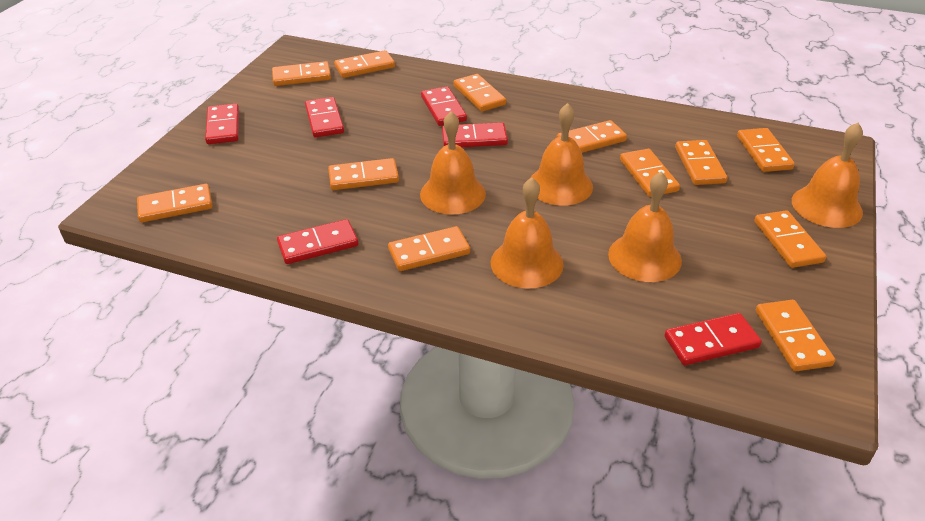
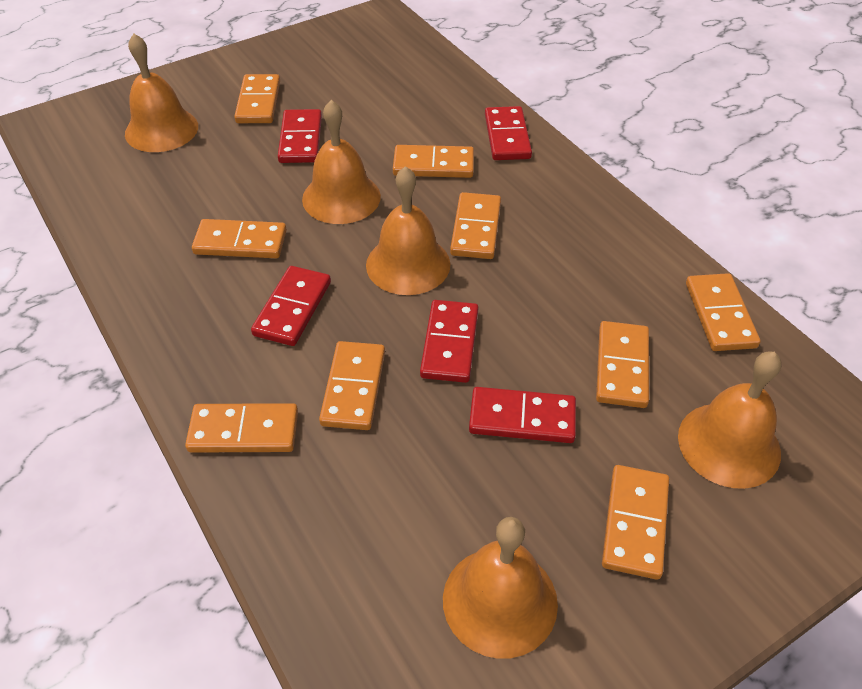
orange domino: [137,184,212,222] [272,61,331,86] [328,158,399,190] [334,50,395,78] [388,226,470,271] [453,74,506,112] [557,120,627,153] [620,149,680,197] [675,140,728,185] [737,128,795,172] [754,210,826,268] [756,300,835,371] = 12 -> [185,403,298,453] [192,219,287,258] [234,74,280,123] [319,341,385,430] [393,145,474,178] [450,192,501,259] [596,321,649,408] [602,465,669,580] [686,273,761,351] = 9
red domino: [205,103,239,144] [277,219,358,264] [305,97,344,137] [421,86,467,126] [442,122,508,147] [664,313,762,365] = 6 -> [251,266,331,346] [278,109,322,163] [420,300,479,383] [469,387,576,443] [485,106,532,160] = 5

